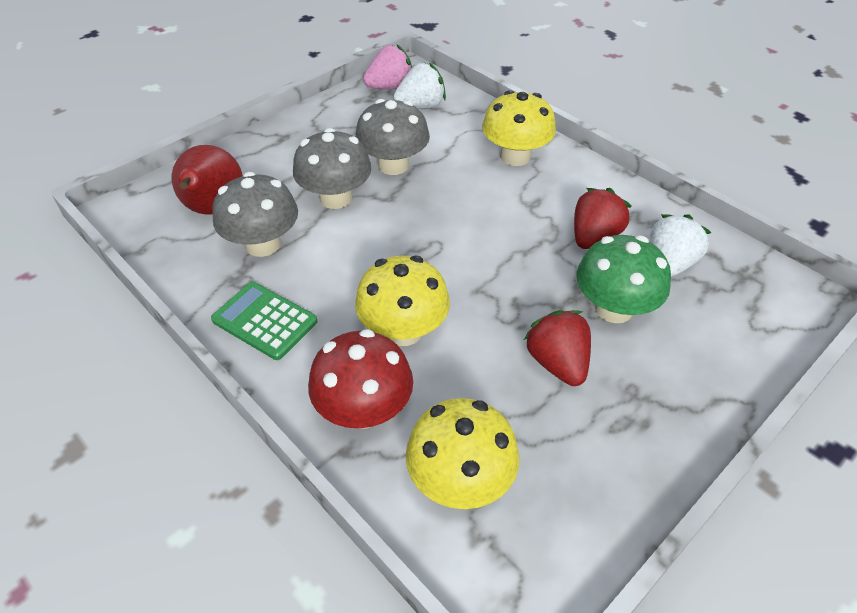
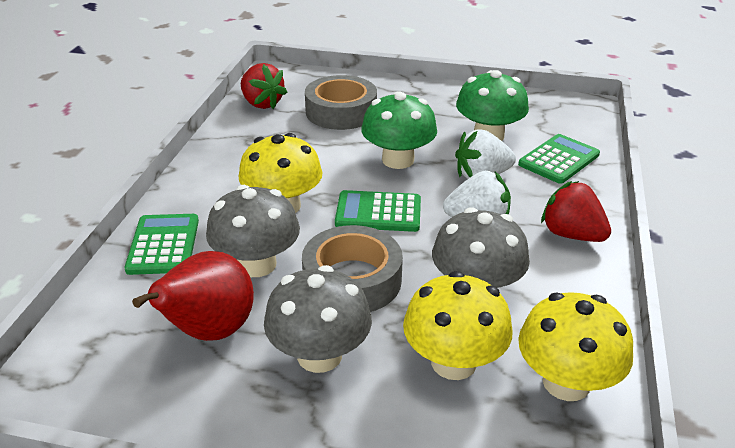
green calculator: [211,282,317,360] = 1 -> [124,214,199,275] [335,190,421,232] [518,134,600,184] = 3
green mushroom: [576,235,671,323] = 1 -> [361,91,437,169] [456,70,529,141] = 2
grey tape: none = 0 -> [302,225,403,312] [305,75,377,130] = 2
pink strawberry: [363,44,412,89] = 1 -> none = 0
red mushroom: [308,329,413,428] = 1 -> none = 0

